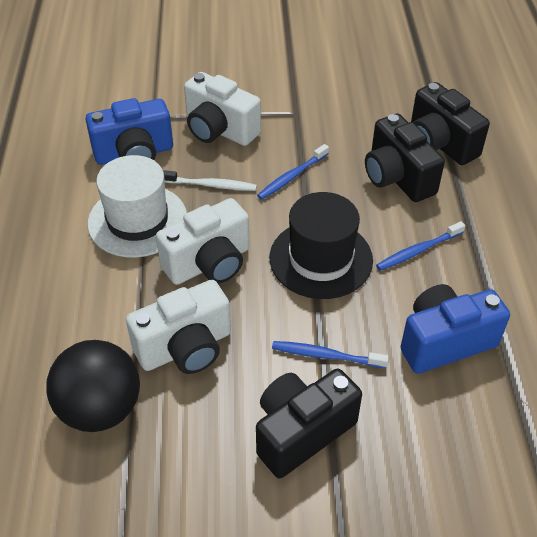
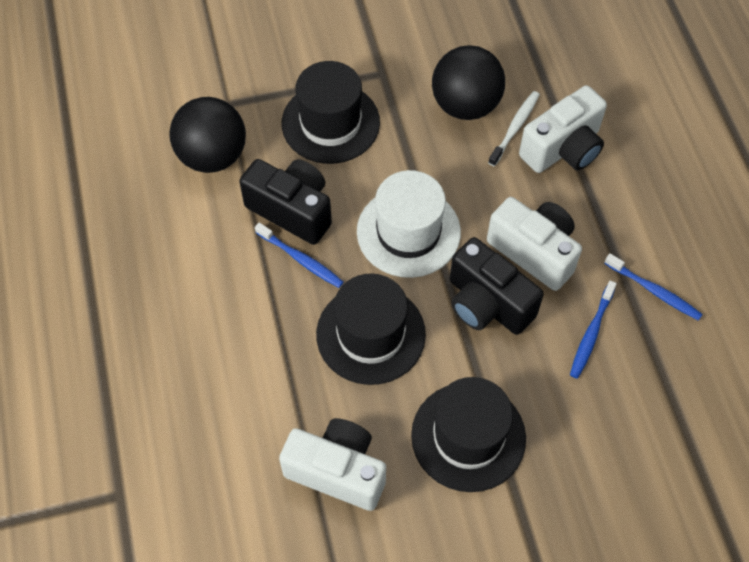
black ball: [46,340,140,432] = 1 -> [170,97,246,173] [432,45,505,120] = 2
black camera: [256,369,362,478] [365,113,445,202] [411,82,490,165] = 3 -> [239,159,332,245] [450,237,544,335] = 2
black hat: [270,192,373,299] = 1 -> [282,61,380,164] [316,274,426,385] [411,377,526,492] = 3
blue camera: [85,98,173,165] [401,284,510,373] = 2 -> none = 0

